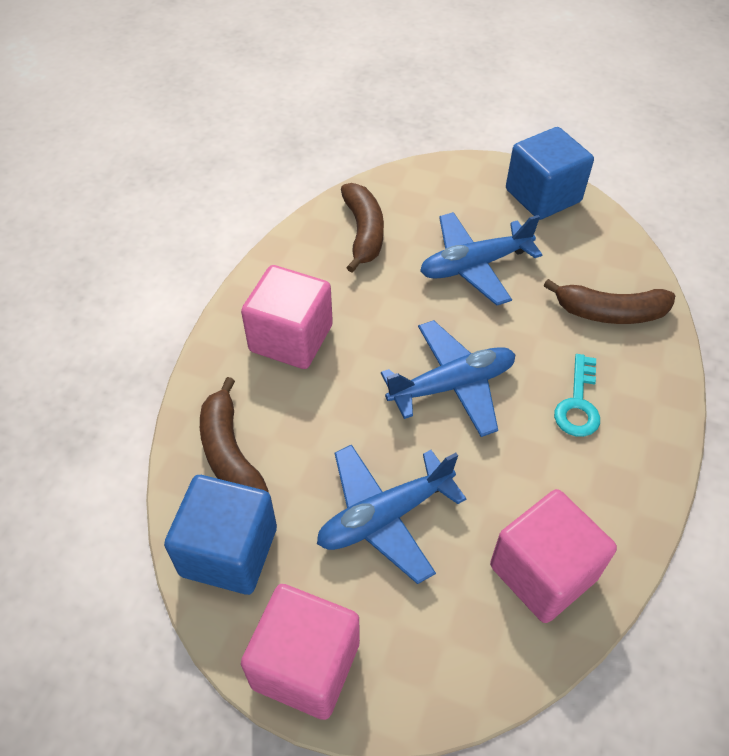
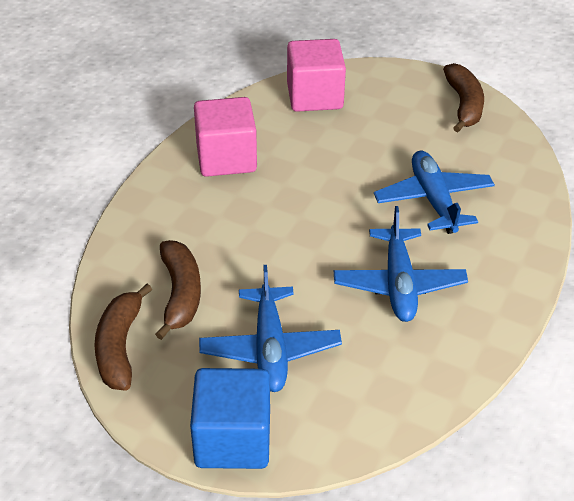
blue cube: [164,475,277,595] [506,127,594,220] = 2 -> [190,368,270,469] = 1
pink cube: [241,265,333,369] [241,584,360,720] [490,489,617,623] = 3 -> [194,97,257,177] [287,39,346,112] = 2
turquoise key: [554,354,600,437] = 1 -> none = 0

